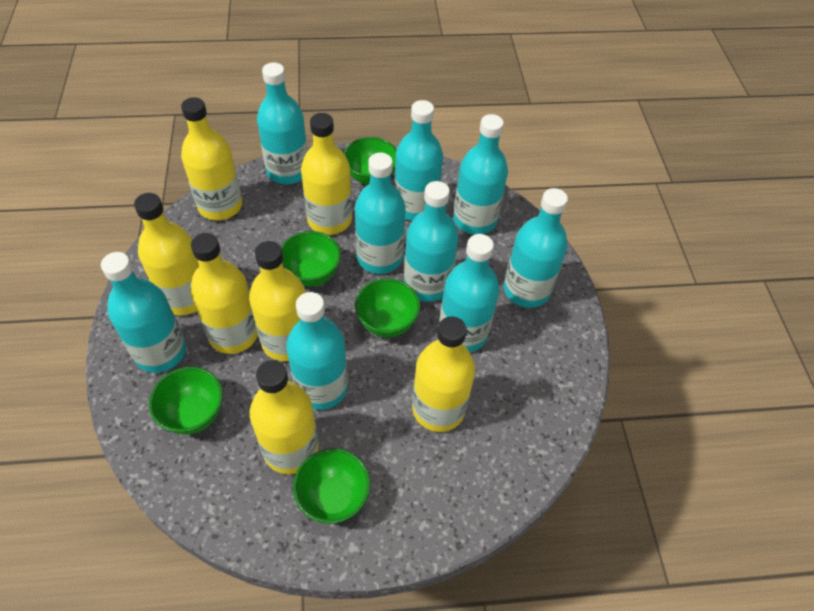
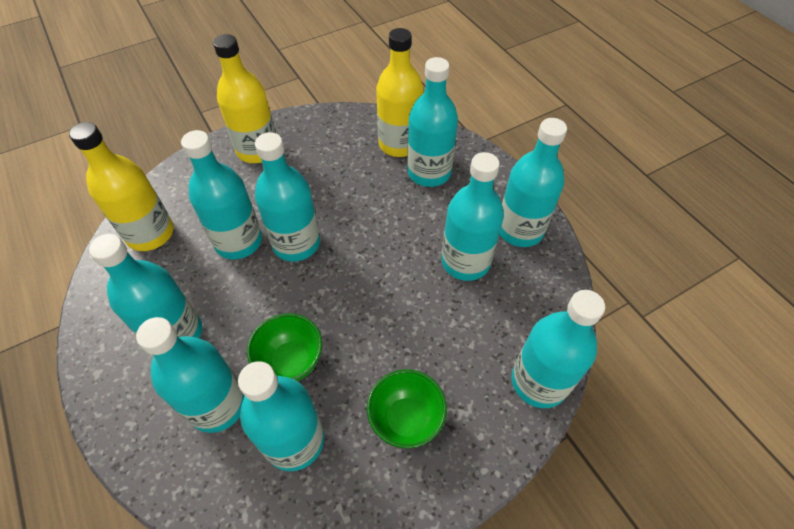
green bowl: [149,367,223,434] [281,231,341,287] [293,448,370,524] [344,137,397,185] [355,278,420,338] = 5 -> [247,313,322,381] [367,369,447,449] = 2
yellow bottle: [134,193,199,315] [181,97,242,220] [190,233,258,354] [249,241,306,361] [250,360,319,474] [301,113,352,235] [412,316,475,432] = 7 -> [69,122,174,251] [213,34,276,163] [376,28,423,157] = 3

